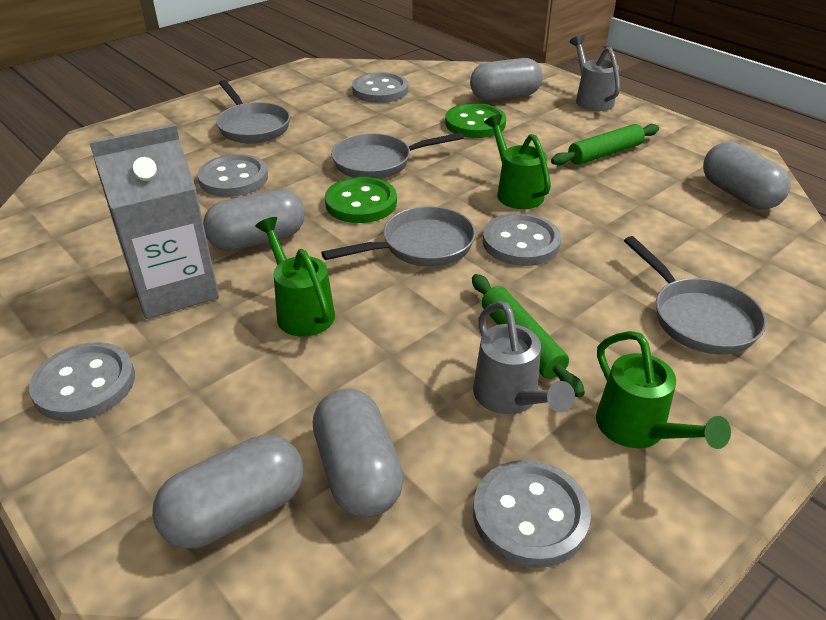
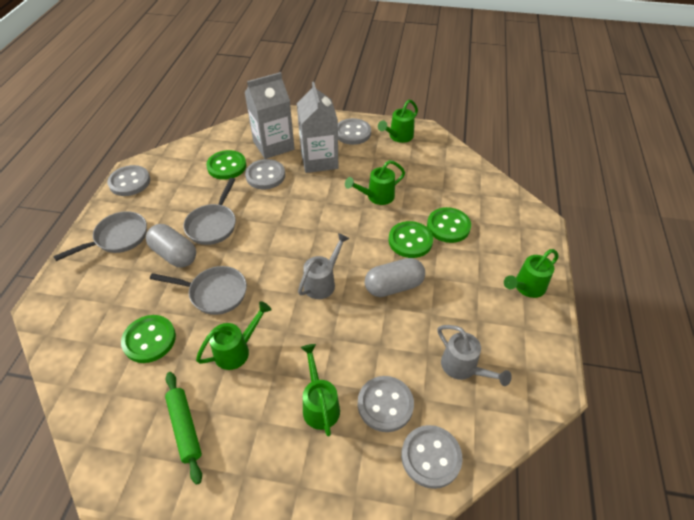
green button: [325,177,397,223] [445,103,506,138] = 2 -> [121,315,176,363] [206,150,246,180] [389,221,433,258] [427,207,471,243] = 4
green rolling pin: [472,274,585,398] [551,124,659,166] = 2 -> [165,372,202,485] = 1
green watering can: [255,217,335,336] [484,114,551,209] [596,331,731,449] = 3 -> [196,301,272,370] [301,344,340,436] [345,160,405,205] [378,100,418,143] [504,249,559,298] = 5
grey capsule: [152,435,303,549] [203,189,305,251] [313,388,404,518] [470,58,543,101] [703,142,791,209] = 5 -> [146,224,196,267] [365,258,425,297] = 2
grey carton: [89,124,219,319] = 1 -> [244,72,295,159] [297,82,338,173] = 2
grey pan: [216,80,290,144] [321,206,476,267] [331,132,464,179] [624,236,766,354] = 4 -> [53,211,147,261] [150,266,247,315] [183,178,236,245] = 3

